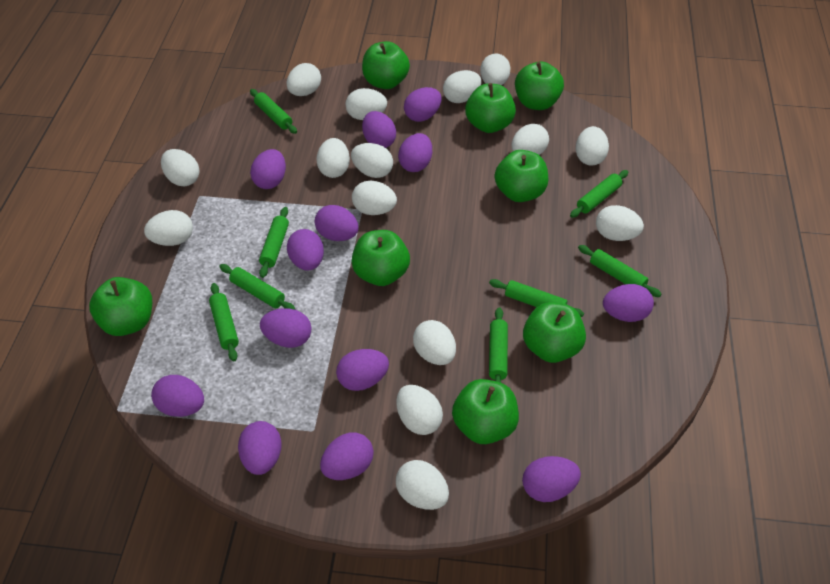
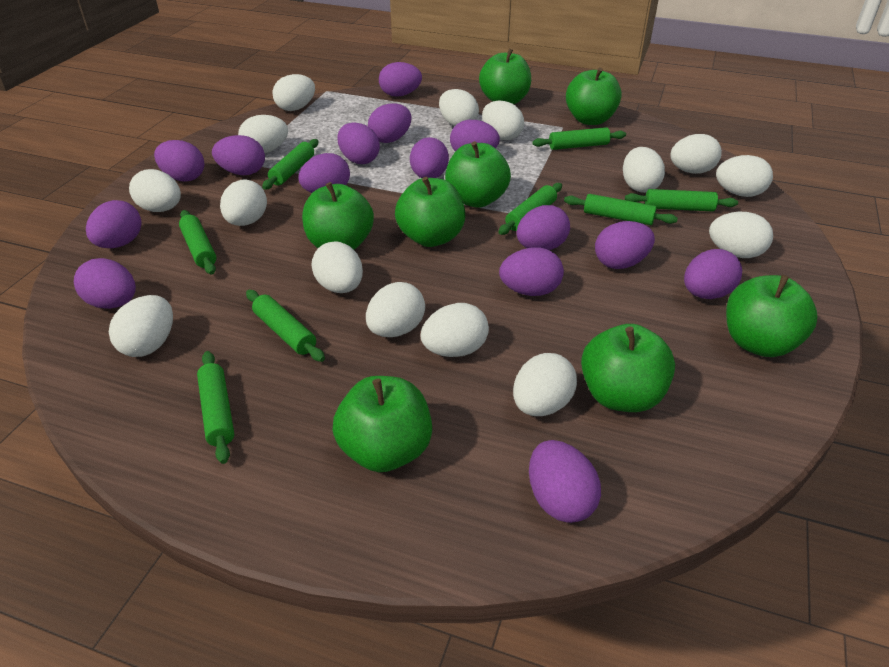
purple egg: [151,375,204,417] [238,421,282,475] [250,149,286,189] [260,308,312,348] [287,229,324,271] [315,205,359,241] [320,432,374,480] [336,349,389,391] [362,111,396,148] [398,133,432,172] [404,87,442,122] [522,456,581,502] [603,284,654,322] = 13 -> [74,258,136,309] [86,200,142,248] [154,140,204,182] [212,135,265,175] [298,153,350,193] [337,122,380,164] [368,103,412,143] [379,62,422,97] [410,137,449,178] [450,120,500,151] [499,247,564,296] [517,205,570,250] [529,440,601,523] [595,221,655,269] [684,249,742,299] = 15

